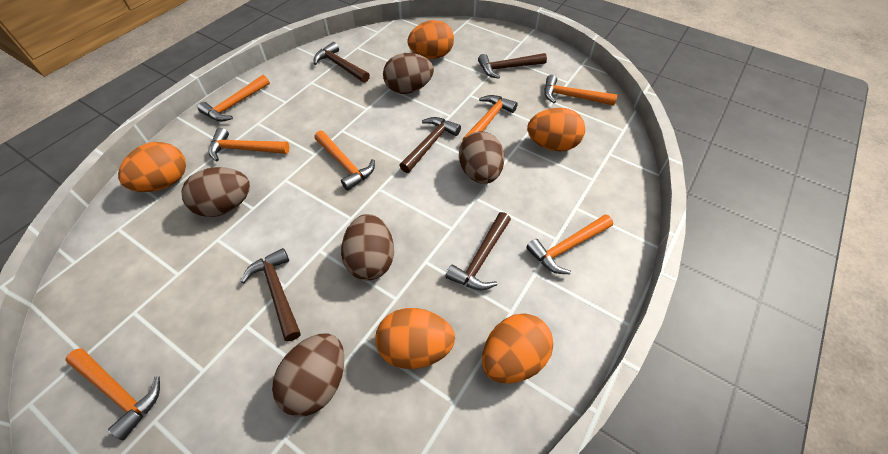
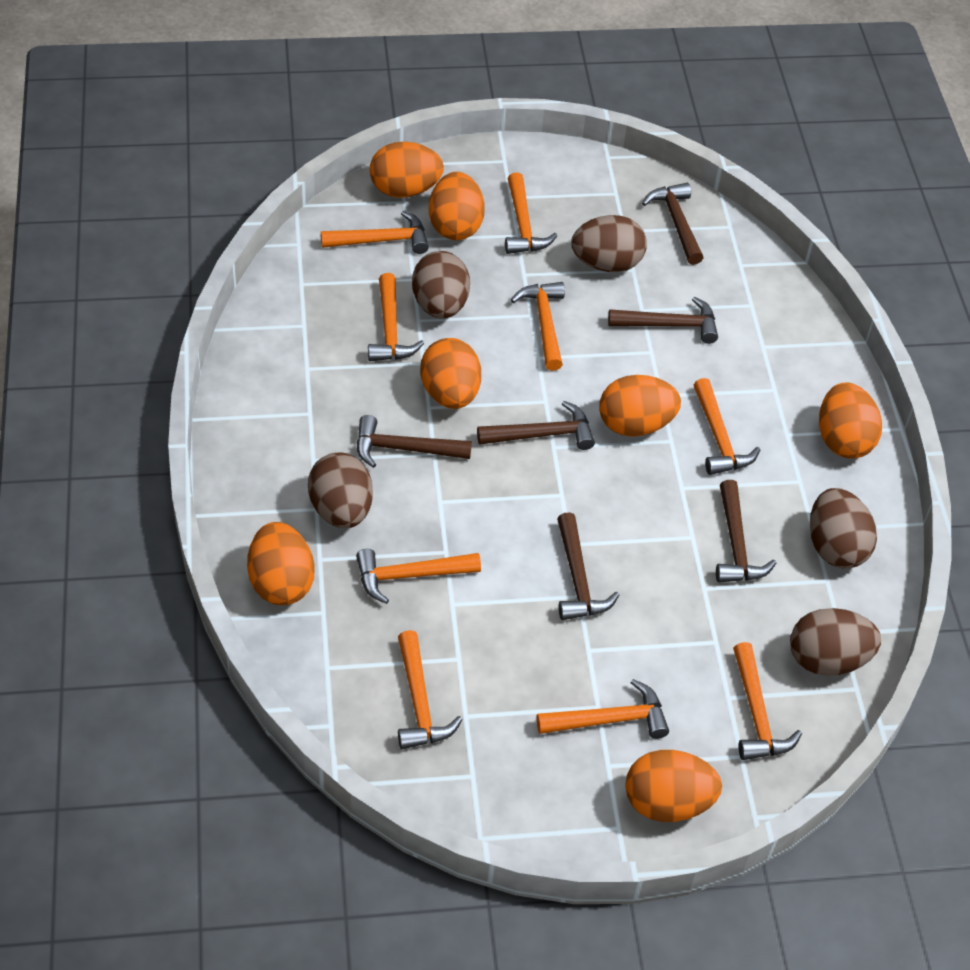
brown hammer: [241,248,301,342] [314,42,370,83] [399,117,461,173] [445,212,511,290] [478,53,547,79] = 5 -> [357,415,472,468] [477,401,595,450] [557,512,619,620] [608,297,718,344] [642,183,703,265] [716,480,776,583] = 6
orange egg: [118,142,186,192] [375,308,455,369] [408,20,454,59] [482,313,553,384] [527,108,585,151] = 5 -> [247,522,315,605] [370,142,444,198] [420,338,481,409] [429,172,485,240] [599,375,681,437] [625,750,722,822] [819,382,882,459] = 7
orange hammer: [65,348,160,440] [198,75,270,122] [209,128,289,161] [314,131,375,191] [462,95,518,141] [526,214,613,274] [544,75,617,105] = 7 -> [321,211,429,254] [356,549,481,604] [368,273,424,361] [398,630,463,749] [505,173,557,254] [511,282,565,371] [537,679,669,739] [694,378,760,475] [733,642,802,760] = 9

